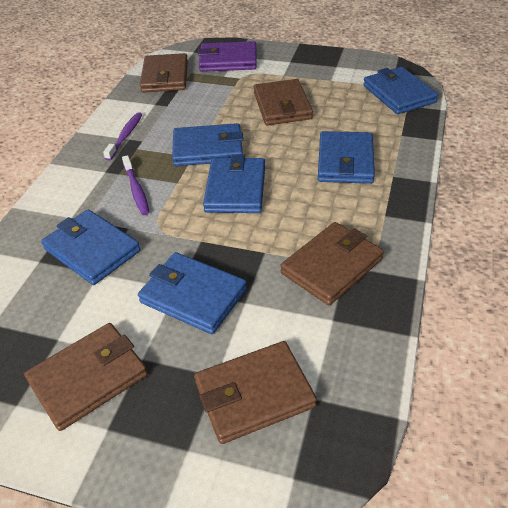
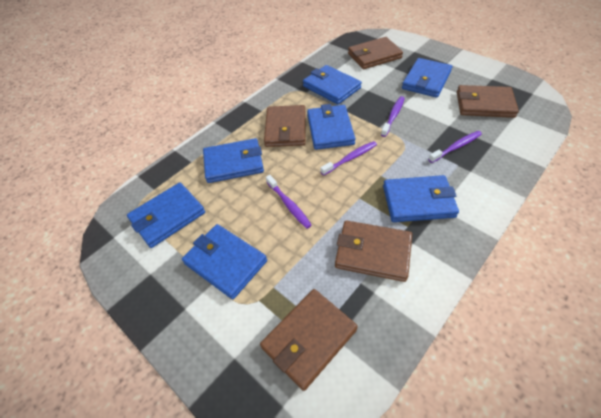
blue wallet: [41,209,140,285] [138,252,247,334] [172,123,243,166] [203,155,265,213] [318,131,375,184] [363,67,438,114] = 6 -> [127,182,205,248] [182,224,267,299] [203,138,264,183] [303,65,362,105] [307,104,356,150] [383,175,459,222] [402,58,452,98] = 7
purple toothbrush: [103,112,142,161] [122,155,149,215] = 2 -> [266,175,312,229] [320,141,377,176] [381,96,405,137] [428,131,482,163] = 4
purple wallet: [198,41,257,72] = 1 -> none = 0

